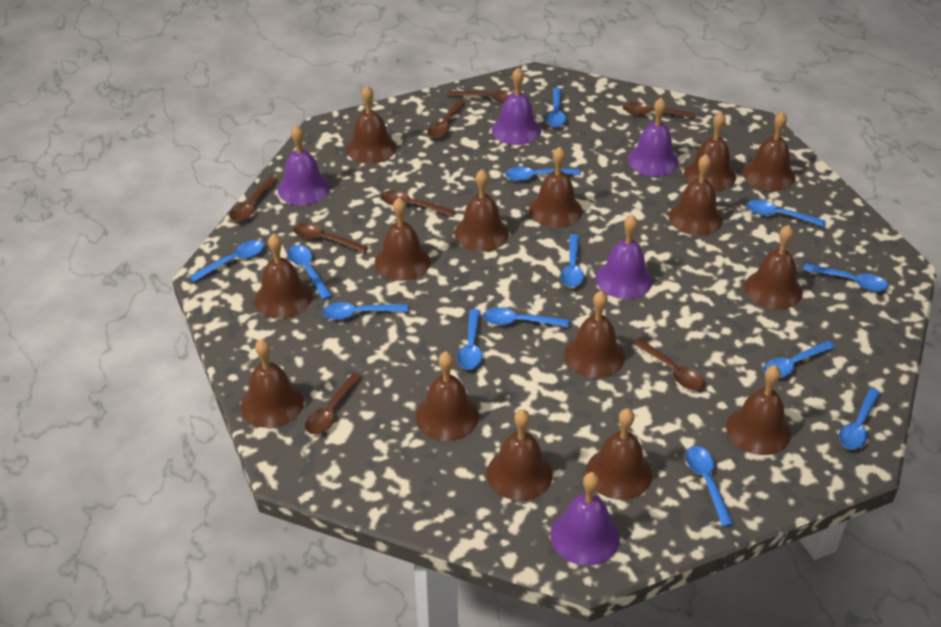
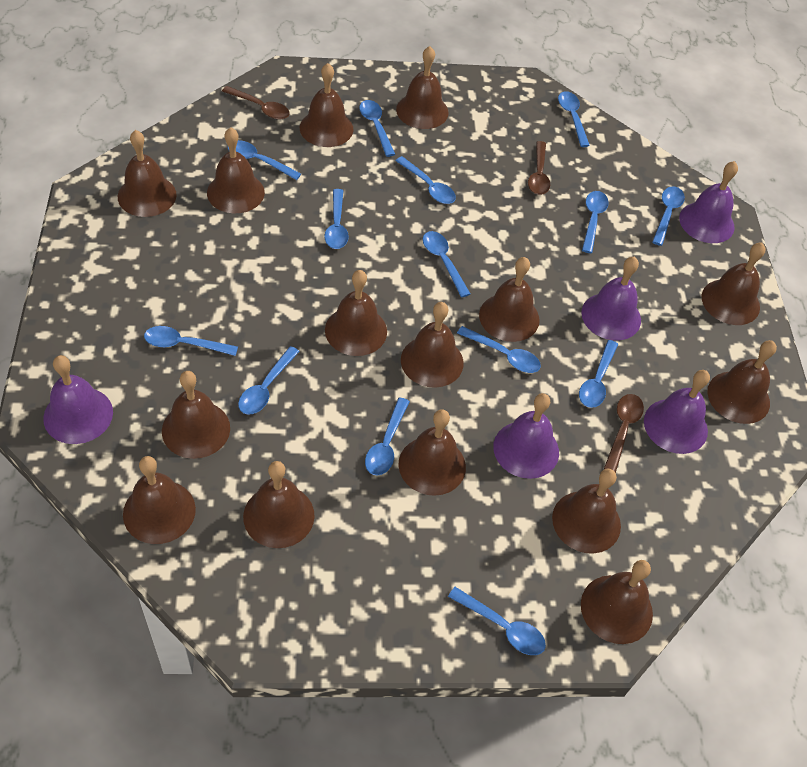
blue spoon: [189,240,264,282] [288,245,332,300] [322,302,408,320] [457,309,482,370] [483,307,569,328] [505,167,580,181] [546,88,566,127] [561,234,584,287] [686,446,734,527] [747,200,826,227] [763,341,835,378] [803,264,888,292] [839,388,881,450] = 13 -> [144,326,238,356] [228,140,301,180] [238,346,300,415] [324,189,349,249] [359,100,395,157] [365,397,410,475] [395,156,456,204] [423,231,470,297] [448,587,546,655] [457,326,541,373] [558,91,590,147] [579,340,618,408] [582,191,609,253] [652,186,685,246] = 14
brown spoon: [230,177,277,222] [293,223,368,253] [305,372,362,435] [381,190,456,217] [427,100,465,139] [448,90,513,103] [623,102,695,118] [633,338,704,390] = 8 -> [222,86,290,120] [528,141,550,195] [604,394,644,473] = 3

